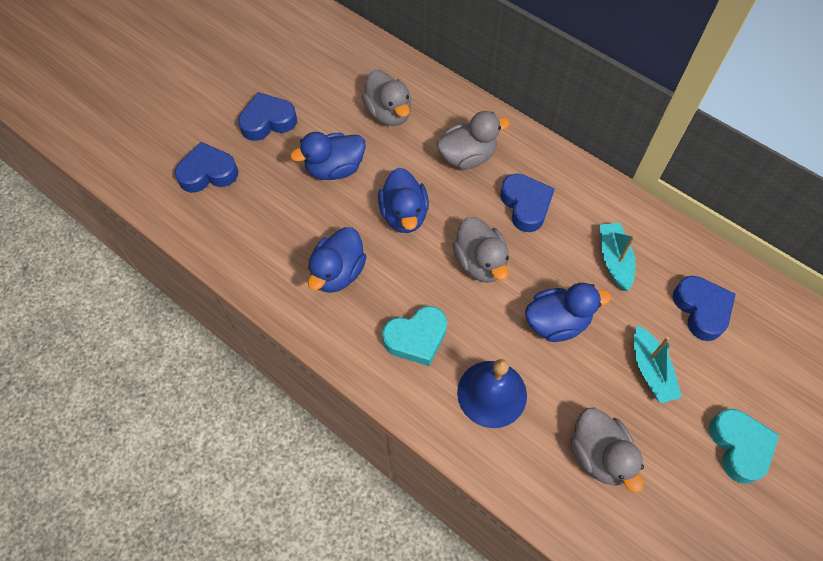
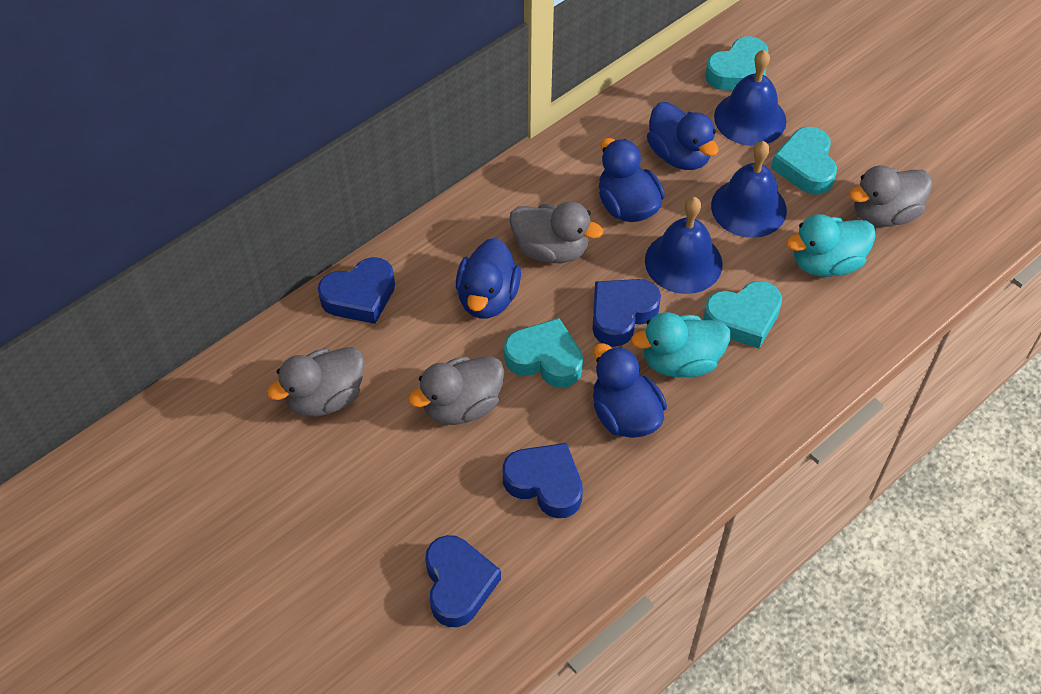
blue bell: [457,359,527,428] = 1 -> [645,197,723,294] [711,141,787,238] [714,50,786,146] = 3
turquoise boat: [600,223,636,291] [634,325,682,403] = 2 -> none = 0
turquoise duck: none = 0 -> [631,312,730,377] [786,214,876,277] = 2
turquoise heart: [382,306,447,366] [709,409,779,484] = 2 -> [504,318,583,388] [703,281,782,349] [705,36,768,91] [771,127,837,195] = 4

